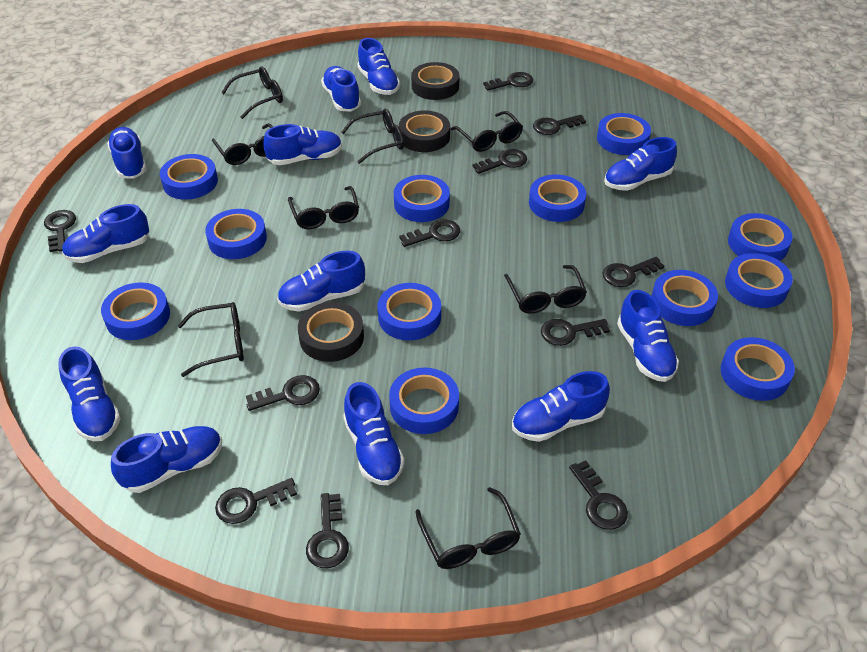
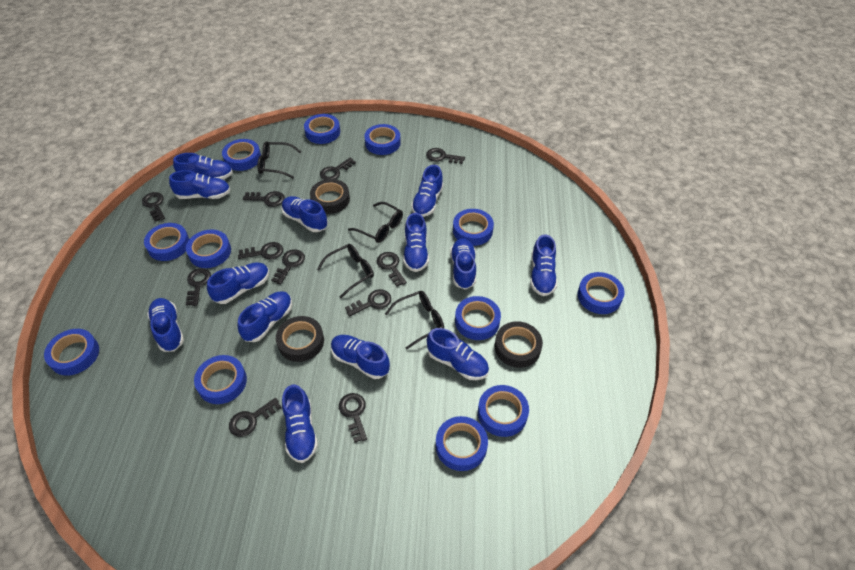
black glasses: [178,302,244,377] [212,123,273,165] [221,67,283,119] [288,186,359,229] [341,109,404,164] [415,487,521,569] [451,111,523,152] [504,265,587,314] = 8 -> [257,141,301,178] [317,244,374,298] [348,202,403,243] [385,291,444,350] = 4
blue shoe: [58,346,121,441] [62,204,149,263] [107,127,147,179] [111,426,222,493] [263,124,342,165] [277,251,365,312] [321,66,361,112] [343,382,405,485] [357,38,400,95] [512,371,610,442] [604,137,677,191] [617,290,679,382] = 12 -> [147,298,184,352] [169,170,230,199] [173,153,233,180] [207,262,269,304] [237,291,292,342] [282,196,328,232] [282,385,318,463] [331,335,390,379] [403,213,429,272] [411,165,444,217] [427,328,489,380] [450,238,476,290] [530,234,557,296] = 13

